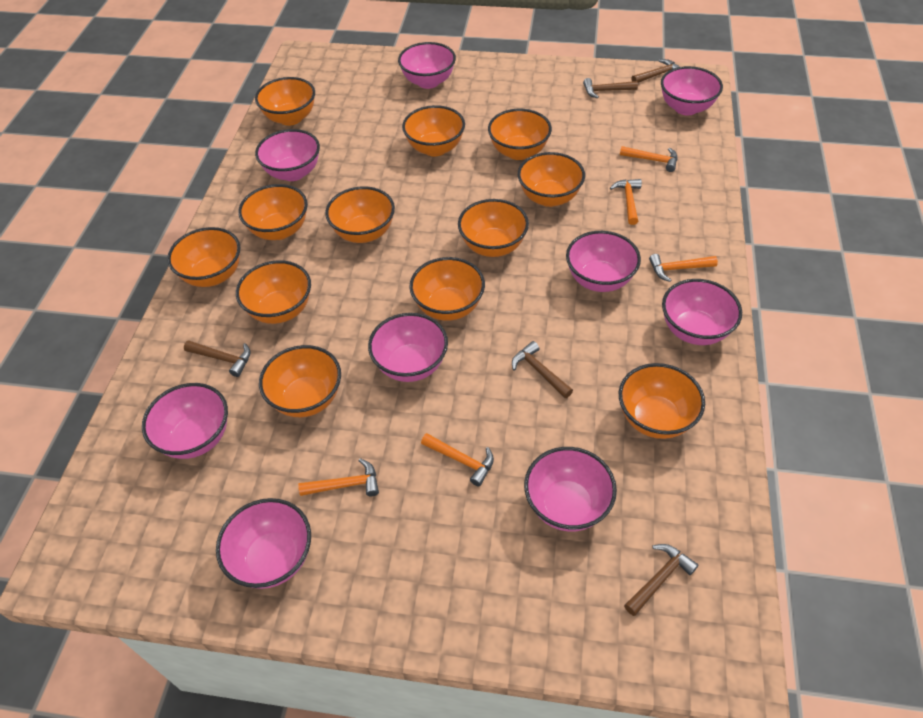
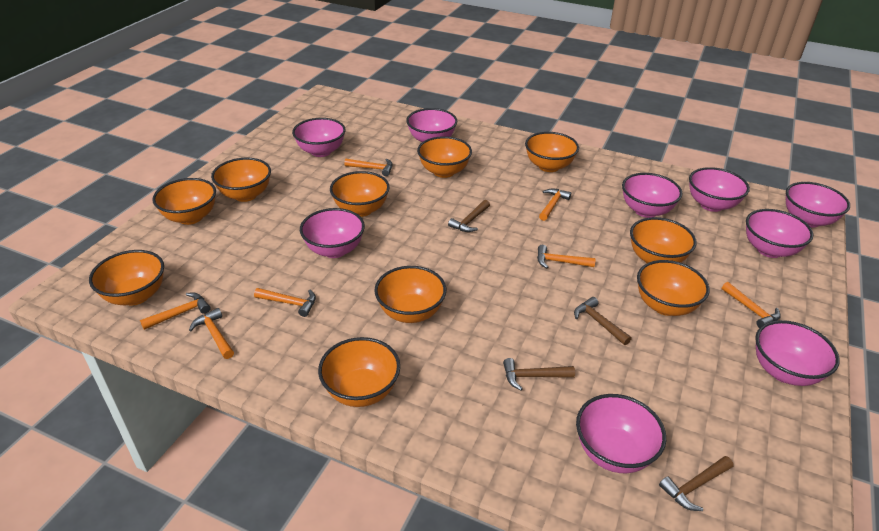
brown hammer: [184,340,251,377] [512,341,573,398] [583,78,638,98] [624,544,698,616] [632,59,680,83] = 5 -> [448,200,490,232] [503,358,575,390] [574,297,632,345] [659,456,733,511] = 4
orange bowl: [167,227,241,287] [236,260,311,324] [238,184,308,240] [255,77,315,126] [259,345,341,417] [325,186,395,243] [402,105,465,156] [410,257,485,321] [458,199,529,257] [488,109,552,160] [518,152,585,207] [619,363,705,439] = 12 -> [89,250,164,306] [152,178,216,225] [211,158,271,202] [318,337,400,407] [330,171,390,217] [374,266,446,323] [417,136,472,178] [525,132,579,172] [630,217,697,263] [637,260,710,316] = 10
orange hammer: [298,458,379,496] [421,433,494,486] [610,179,642,225] [620,146,677,172] [649,254,718,282] = 5 -> [140,292,211,330] [189,308,234,359] [254,288,316,317] [344,159,393,176] [537,245,596,268] [539,188,571,221] [722,282,781,328] = 7

